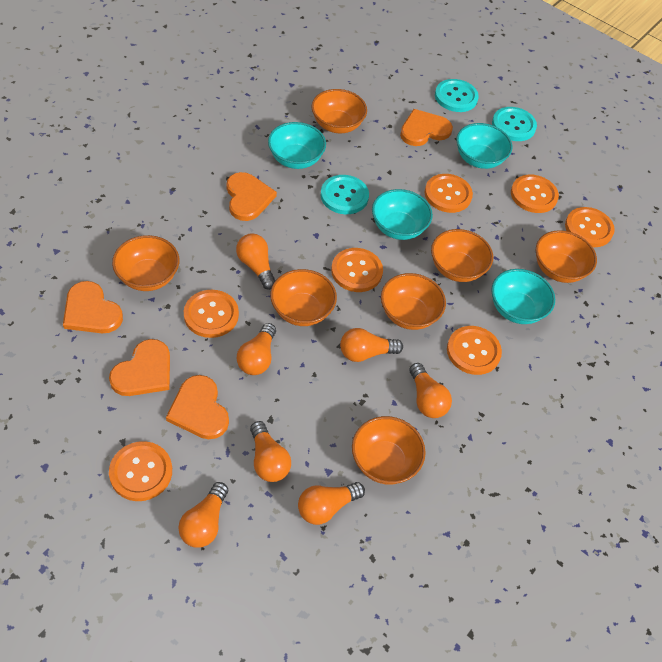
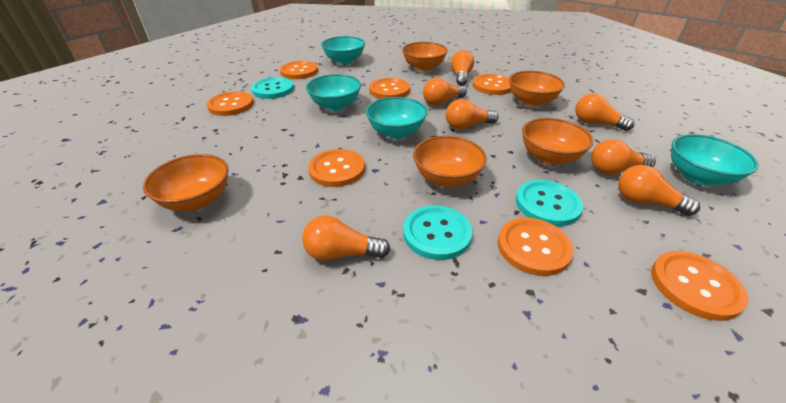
orange bowl: [112,235,179,291] [270,269,337,326] [311,89,367,133] [352,416,426,484] [381,273,446,330] [431,229,493,282] [536,230,597,283] = 7 -> [143,154,229,211] [402,42,448,71] [413,136,487,187] [509,71,565,106] [522,118,593,165] = 5
orange heart: [63,281,123,333] [109,339,170,396] [166,375,229,439] [226,172,277,221] [400,109,453,146] = 5 -> none = 0

